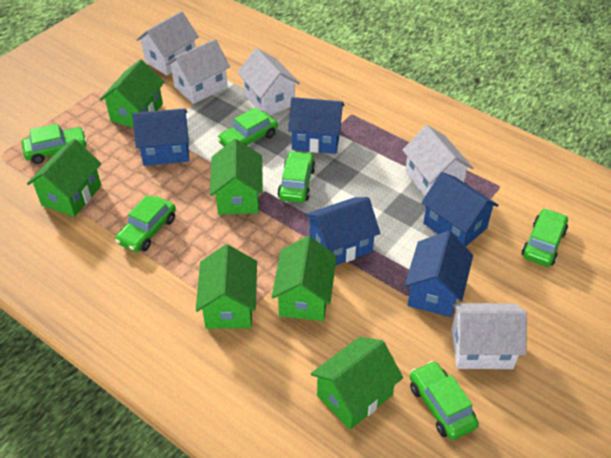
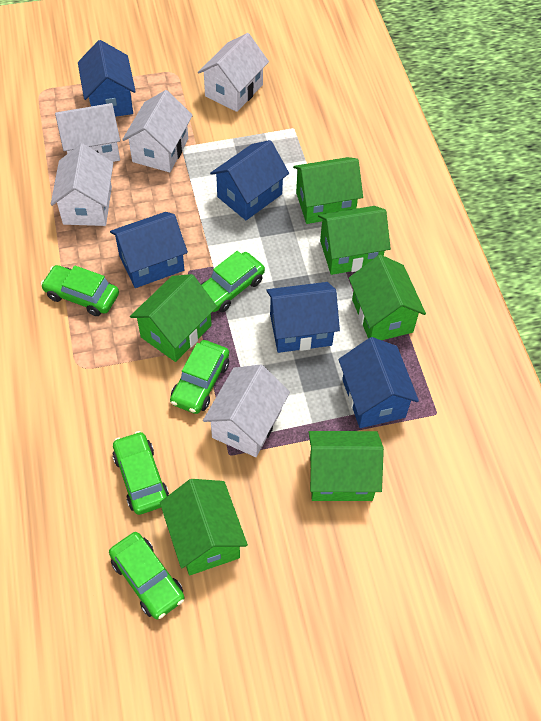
green car: [22,124,87,164] [115,195,176,252] [217,107,278,147] [277,151,315,203] [410,361,479,440] [522,208,568,267] = 6 -> [41,265,119,316] [109,532,185,619] [113,431,169,515] [170,340,229,414] [201,251,265,312] = 5

